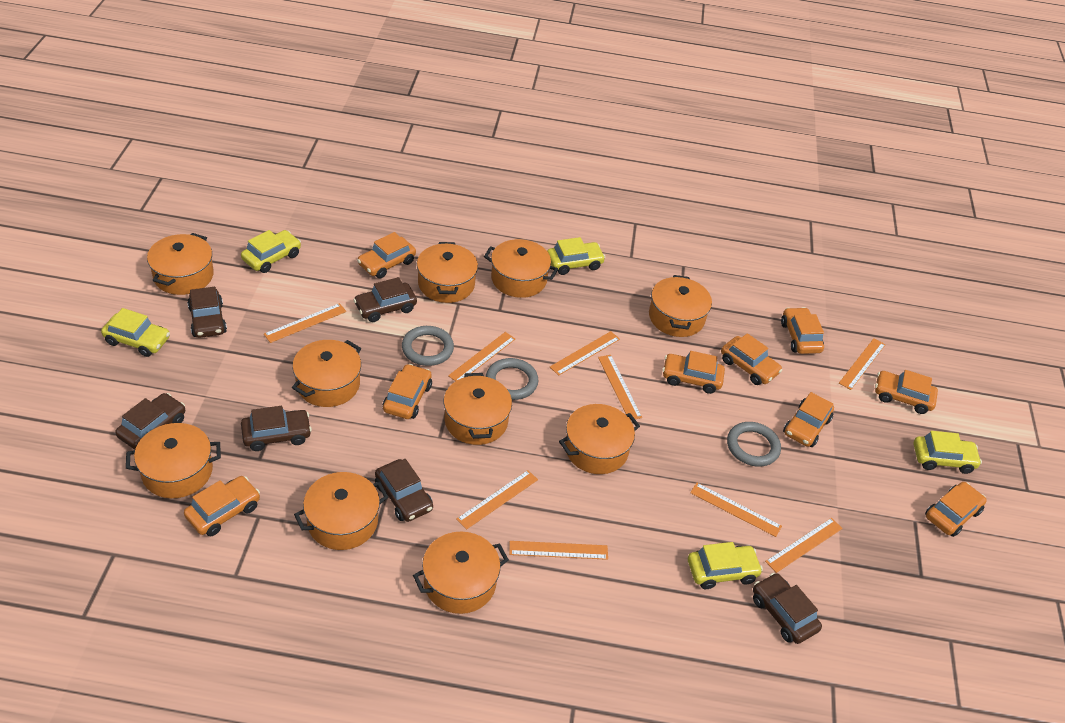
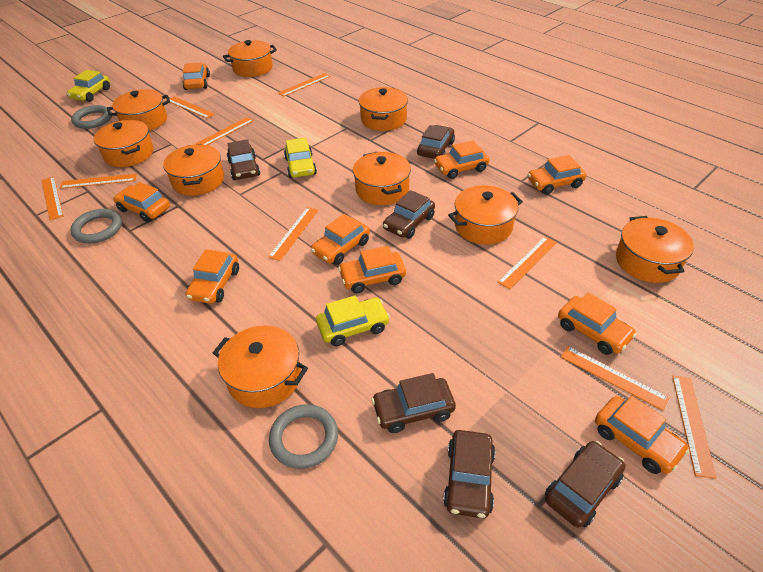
orange pot: [126,423,221,498] [147,233,214,295] [292,340,361,407] [294,472,388,550] [413,532,509,614] [417,242,478,303] [444,373,512,445] [484,239,558,298] [559,404,640,474] [649,275,712,337] = 10 -> [93,120,154,167] [107,89,170,131] [163,144,224,196] [213,325,308,408] [223,40,277,77] [353,152,411,205] [358,87,408,131] [448,185,523,245] [616,216,694,283] = 9
yellow car: [101,308,170,357] [241,230,301,273] [547,237,606,275] [688,542,763,589] [913,431,982,474] = 5 -> [67,70,110,102] [284,138,317,178] [316,295,390,346] = 3

